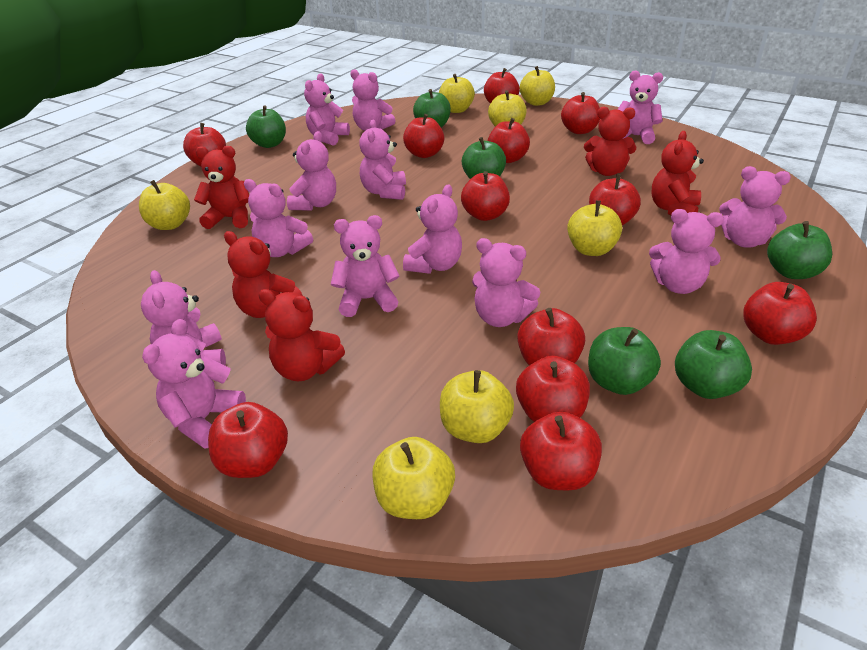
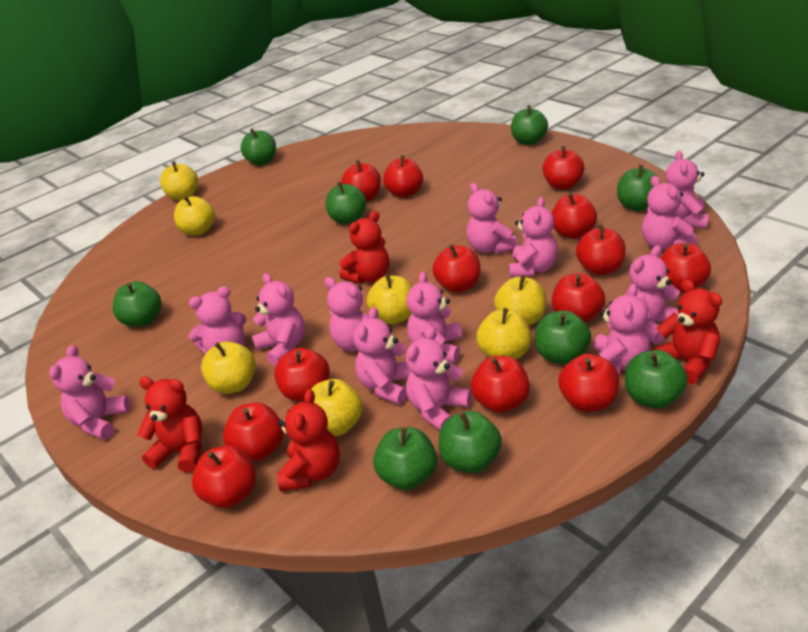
green apple: [246,105,286,148] [413,89,451,127] [462,137,506,179] [588,327,661,395] [675,330,752,399] [767,221,832,279] = 6 -> [113,281,162,327] [241,128,276,165] [325,182,367,224] [373,427,437,490] [439,411,502,473] [511,105,548,145] [535,310,591,365] [617,165,661,211] [625,350,688,409] = 9
red apple: [183,123,226,166] [208,402,288,478] [403,114,444,158] [461,171,510,221] [484,68,520,104] [488,118,530,163] [516,356,590,422] [517,308,585,365] [520,411,602,490] [561,92,600,134] [589,174,641,225] [743,282,817,345] = 12 -> [192,446,256,508] [223,402,284,461] [274,348,330,402] [341,160,381,201] [383,155,423,198] [432,244,481,293] [471,356,530,413] [542,146,585,190] [551,193,597,239] [552,273,605,323] [558,354,619,412] [576,225,626,275] [660,243,711,293] = 13
red teddy bear: [194,146,249,229] [224,231,303,318] [258,289,345,382] [584,107,636,176] [651,131,704,215] = 5 -> [137,377,202,473] [277,389,340,491] [340,211,389,284] [652,279,722,384] = 4

